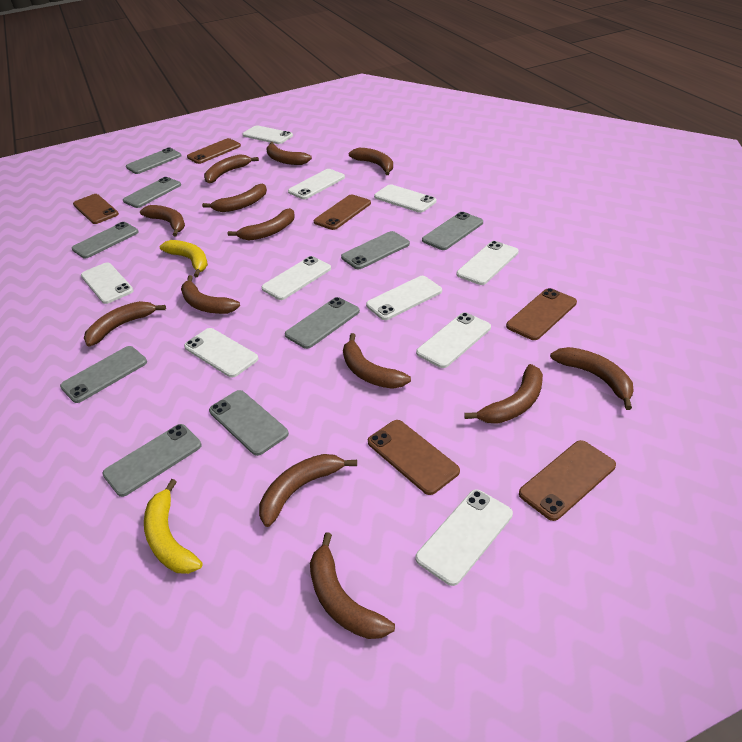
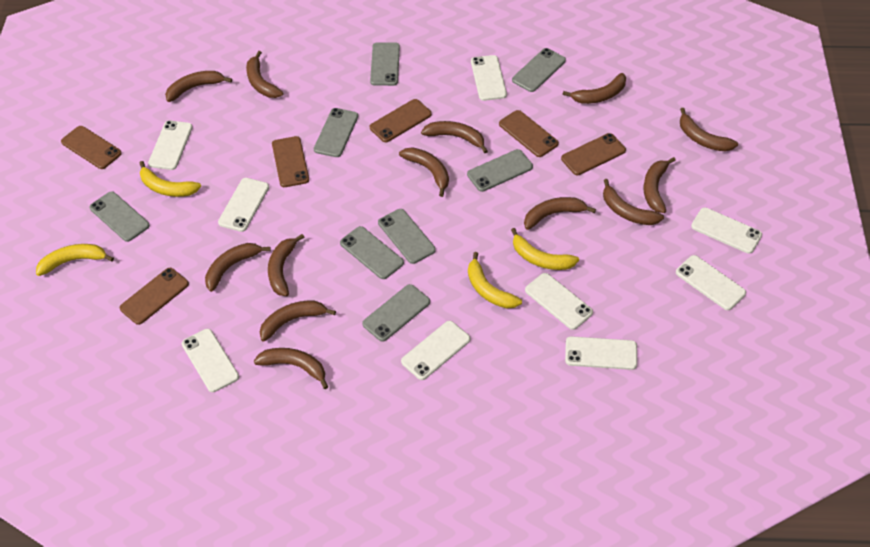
grey phone: [60,346,147,403] [72,222,139,259] [102,424,202,497] [123,177,181,208] [126,147,181,174] [209,390,289,456] [285,297,360,349] [341,231,410,269] [422,212,483,250] = 9 -> [89,191,150,242] [314,108,358,157] [340,226,404,279] [362,284,430,342] [370,42,400,86] [378,209,436,264] [467,149,533,192] [512,48,566,92] = 8
white phone: [81,263,134,304] [184,328,259,378] [243,125,293,144] [261,256,331,300] [288,169,345,199] [366,276,442,320] [374,184,436,213] [415,490,513,586] [416,312,491,368] [457,241,519,285] = 10 -> [148,121,193,170] [182,329,239,392] [218,178,269,232] [401,321,470,380] [471,55,507,101] [525,273,593,330] [565,336,637,370] [676,255,746,310] [691,207,762,254] = 9
yellow banana: [144,479,203,574] [160,240,208,277] = 2 -> [36,244,114,276] [139,161,201,197] [468,252,522,308] [511,228,579,270] = 4

